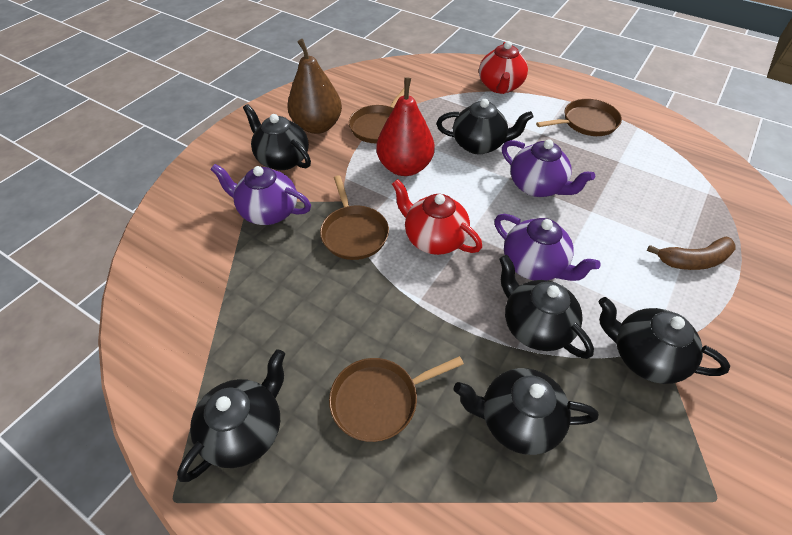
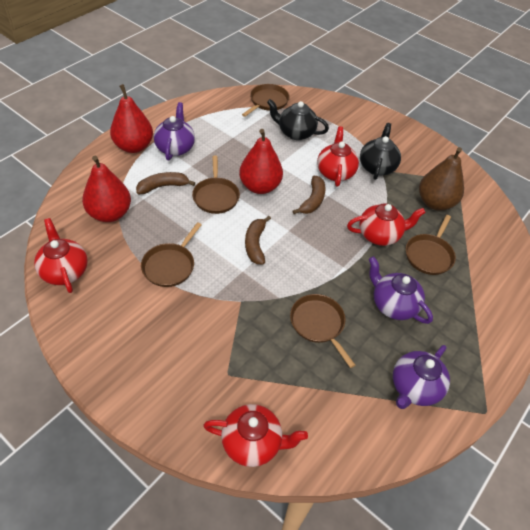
black teapot: [177,349,285,482] [243,104,311,170] [437,99,533,154] [454,368,598,455] [499,255,594,359] [598,297,730,384] = 6 -> [267,99,329,140] [360,123,401,180] = 2
brown banana: [647,237,735,270] = 1 -> [136,172,195,194] [245,216,271,265] [293,176,326,214] = 3
brown pan: [320,175,389,260] [329,356,464,442] [349,87,410,143] [536,99,622,136] = 4 -> [141,222,202,287] [192,155,240,214] [242,84,290,117] [290,294,355,368] [406,215,456,275] = 5
red pear: [376,77,435,176] = 1 -> [82,156,131,222] [110,84,153,153] [239,129,283,194] = 3
red teapot: [392,179,482,255] [479,41,528,94] = 2 -> [34,218,88,293] [203,404,308,467] [317,126,359,187] [347,203,426,246] = 4

